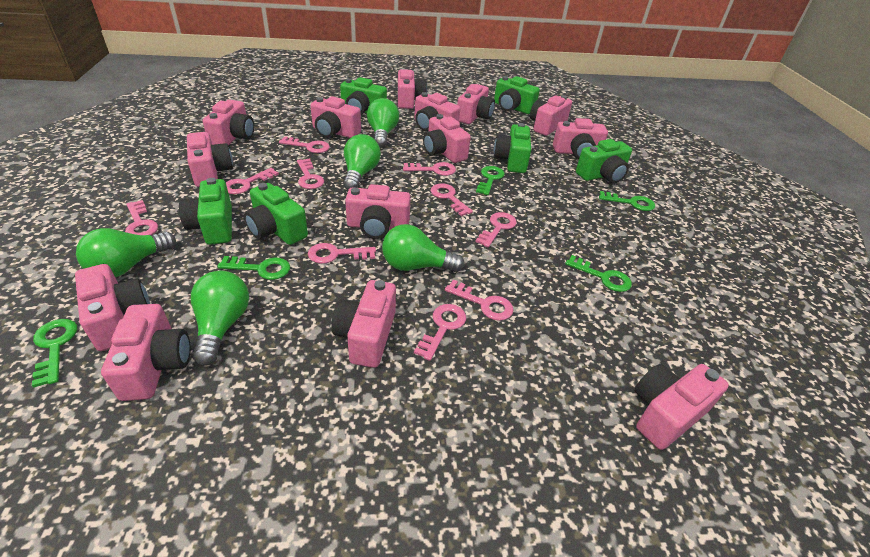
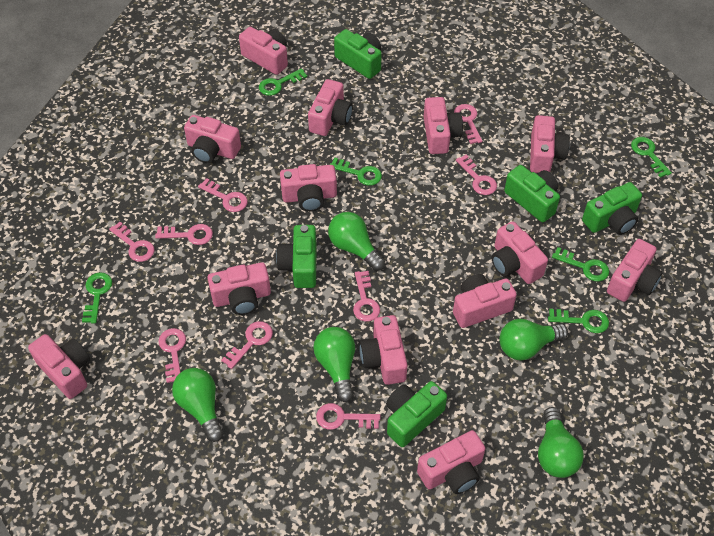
green camera: [179,178,232,245] [244,183,308,245] [340,77,387,115] [494,76,540,114] [494,123,531,173] [576,139,632,183] = 6 -> [276,225,317,288] [334,29,382,79] [386,381,447,447] [504,165,560,222] [582,182,642,235] = 5
green key: [32,319,77,388] [217,256,290,280] [476,166,505,195] [565,255,632,292] [599,191,655,211] = 5 -> [82,272,112,324] [259,68,307,96] [330,157,382,186] [548,309,609,333] [552,247,609,281] [631,137,672,178] = 6
pink camera: [75,264,150,351] [101,304,190,401] [187,132,233,187] [203,100,254,145] [310,96,361,138] [332,280,396,368] [345,184,411,239] [398,69,427,109] [414,92,460,131] [423,114,471,163] [457,84,495,124] [530,95,572,136] [553,118,608,159] [635,364,729,450] = 14 -> [28,334,90,399] [184,115,241,163] [207,262,271,315] [239,27,288,75] [280,164,337,212] [308,79,353,136] [359,315,408,385] [417,430,485,494] [424,97,463,154] [453,274,517,328] [492,221,548,284] [530,115,570,173] [607,239,663,302] = 13
pink key: [125,200,158,235] [226,168,279,194] [279,136,330,153] [297,159,324,189] [308,243,376,264] [403,162,456,176] [414,304,466,361] [431,183,473,216] [445,280,513,321] [476,212,517,247] = 10 -> [109,222,155,262] [155,224,213,245] [158,328,186,383] [198,178,248,212] [221,321,273,369] [316,403,381,430] [353,271,380,322] [454,104,483,144] [456,155,497,195] = 9

